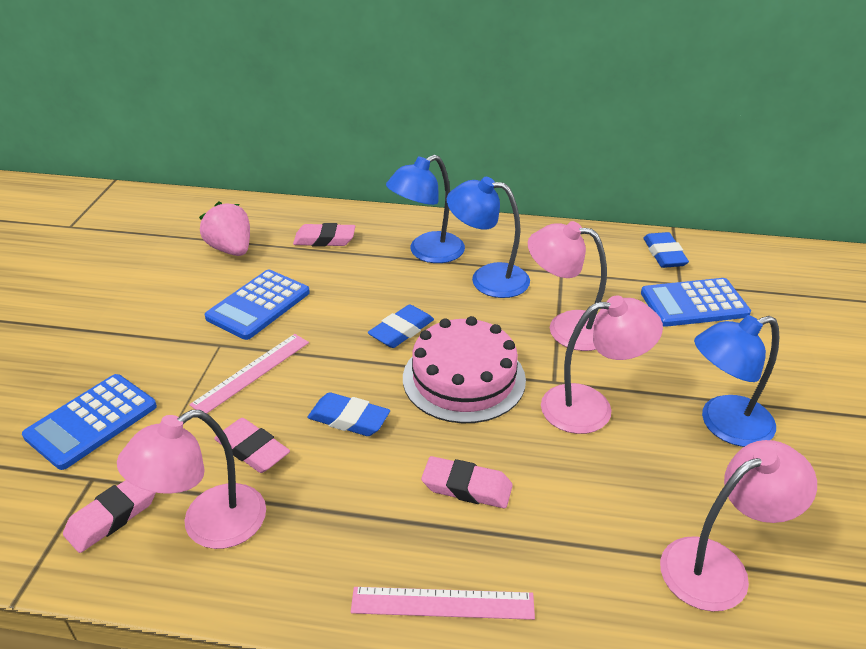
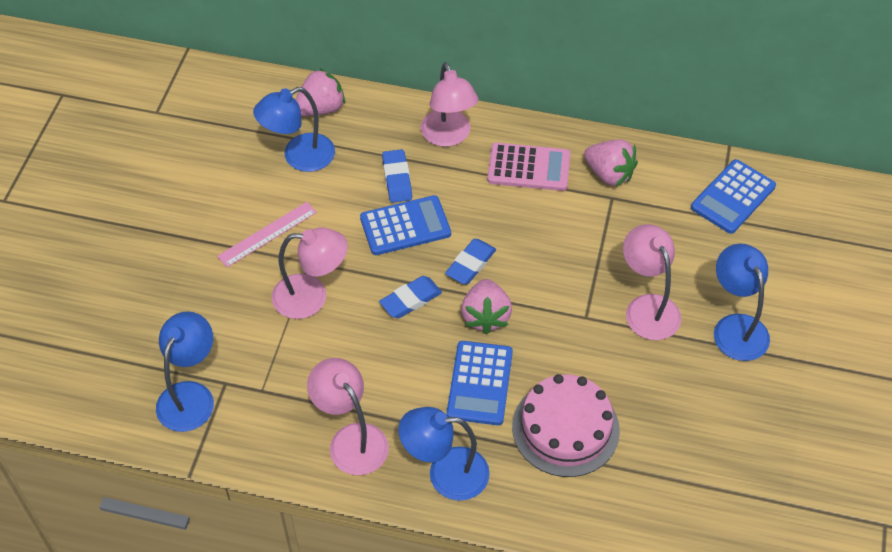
blue lamp: [386,155,465,263] [447,177,530,298] [694,315,779,447] = 3 -> [156,311,214,432] [253,87,335,172] [398,407,490,501] [714,243,770,361] = 4
pink calculator: none = 0 -> [487,142,570,191] = 1
pink eraser: [63,480,156,553] [214,418,290,473] [293,223,355,247] [421,456,513,508] = 4 -> none = 0
pink ruler: [189,334,309,413] [351,587,535,620] = 2 -> [217,202,317,267] = 1
pink strawberry: [199,202,250,256] = 1 -> [295,68,345,116] [461,279,512,334] [584,139,638,186] = 3

